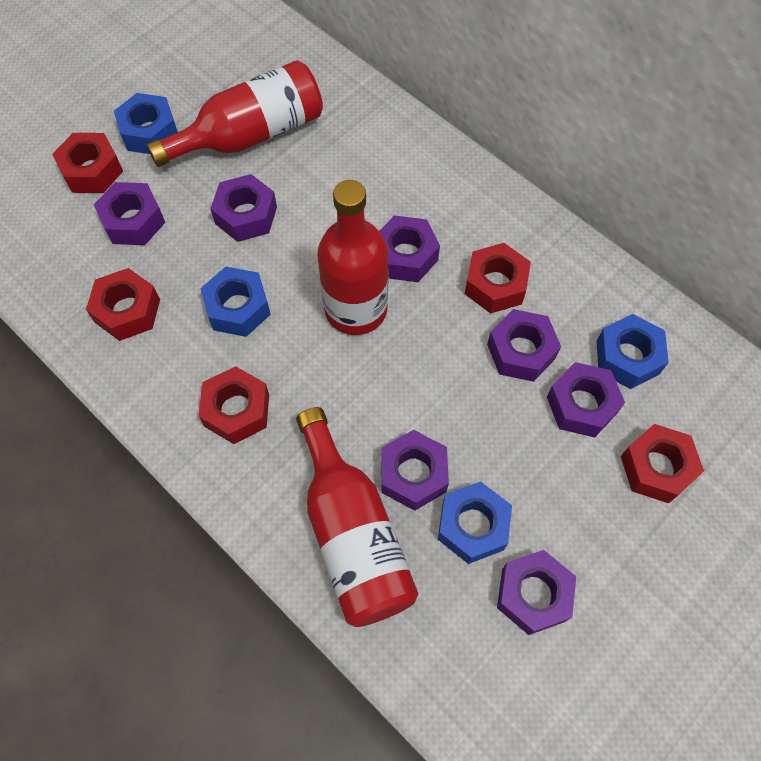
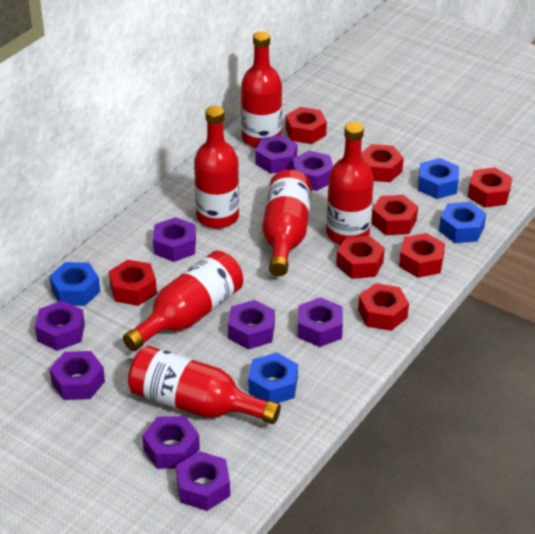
purple nut: [94,182,165,245] [210,174,277,242] [379,215,440,282] [381,430,449,511] [487,309,561,382] [497,550,576,635] [547,362,625,437] = 7 -> [35,301,85,351] [49,351,105,400] [142,416,200,469] [153,217,196,262] [176,451,230,511] [228,300,275,350] [255,135,298,174] [292,151,333,191] [298,297,343,347] = 9
red bottle: [147,60,323,167] [296,407,418,627] [317,180,389,335] = 3 -> [123,250,243,351] [128,346,281,424] [194,106,239,229] [241,31,282,148] [262,170,312,276] [326,122,374,245] = 6
red nut: [52,133,123,193] [86,268,160,341] [199,366,269,444] [465,243,531,314] [621,424,704,503] = 5 -> [109,260,157,306] [285,107,327,144] [336,236,385,279] [358,283,409,331] [361,144,404,182] [371,195,418,235] [399,233,445,278] [468,167,512,208] = 8

